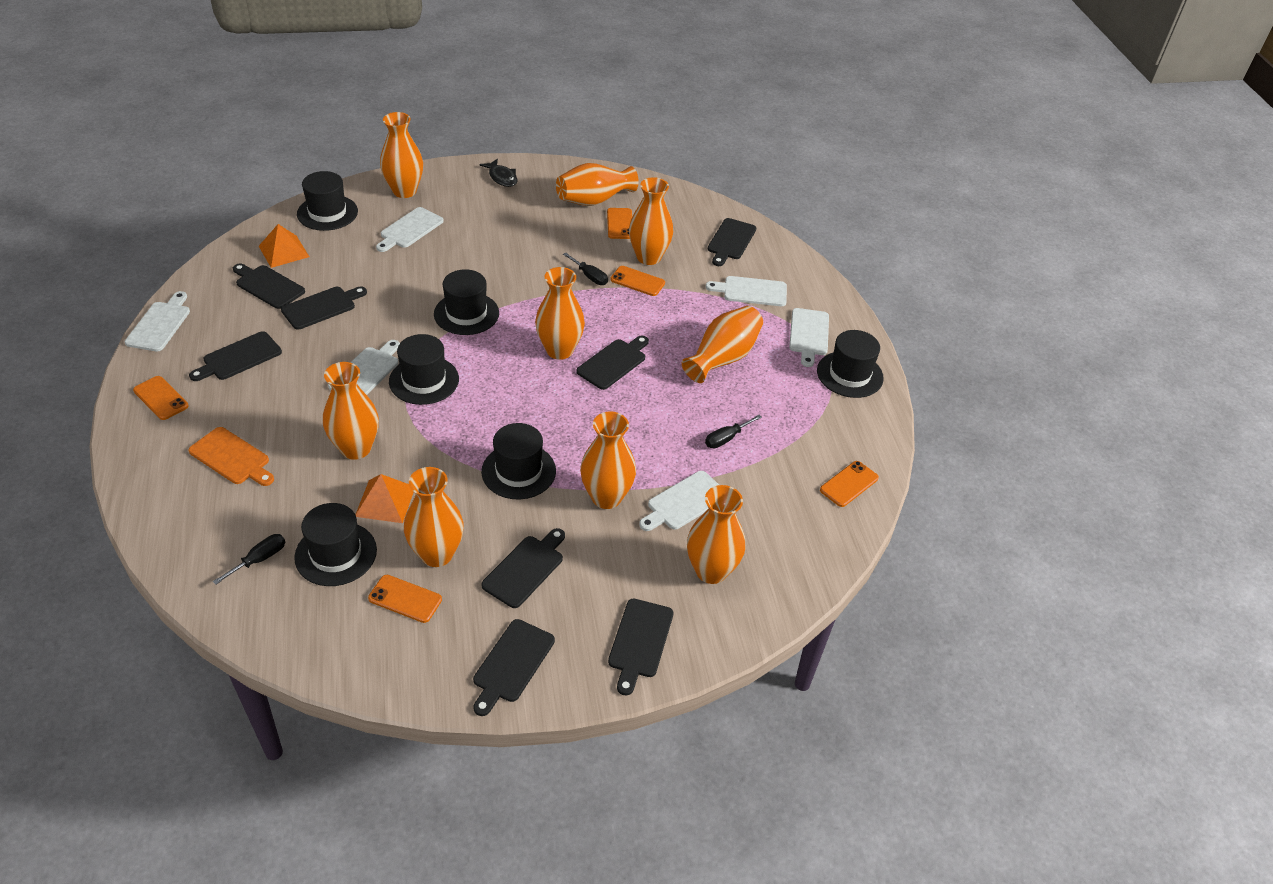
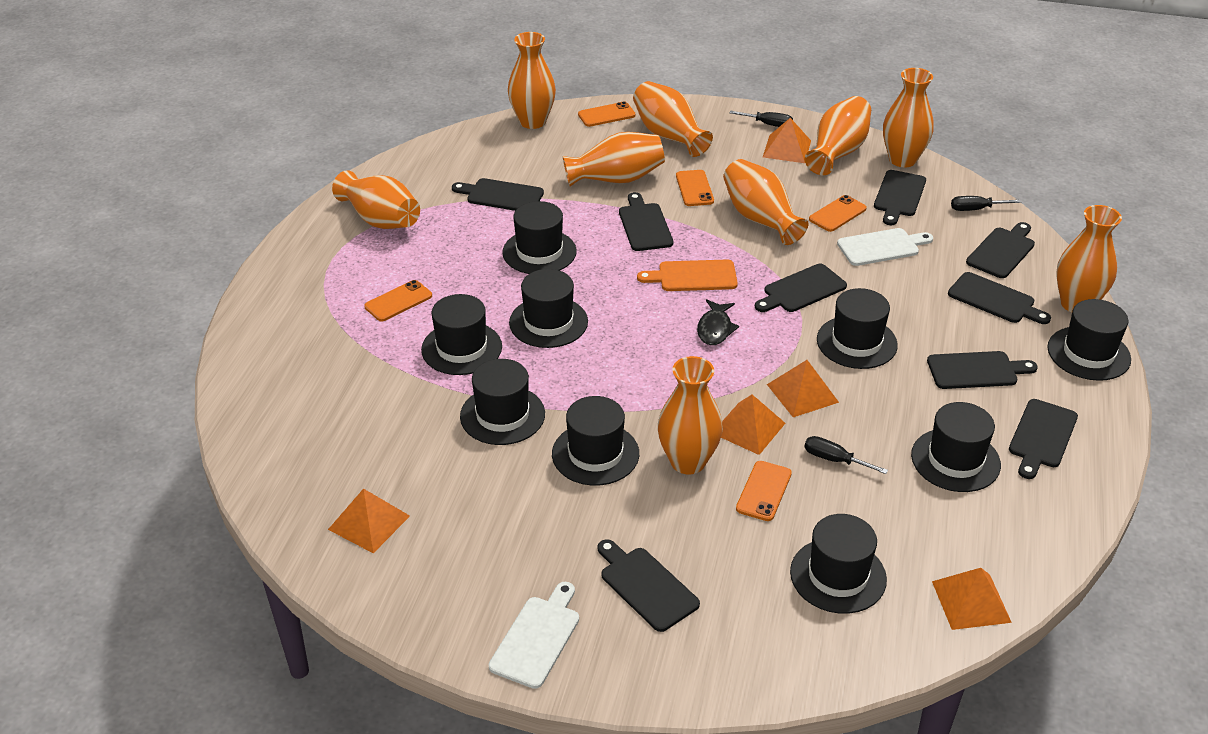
black cutting board: [189,331,282,381] [233,263,305,309] [281,287,367,330] [473,619,555,716] [481,528,565,608] [576,336,649,390] [608,599,674,695] [708,218,756,266] = 8 -> [452,178,544,211] [598,539,700,632] [619,192,673,251] [755,264,847,312] [874,170,926,225] [927,351,1038,389] [948,272,1051,324] [966,222,1035,278] [1009,399,1078,479] = 9
black hat: [294,503,377,586] [297,171,358,231] [389,334,459,405] [434,269,499,335] [481,423,556,499] [817,330,884,398] = 6 -> [421,294,502,375] [460,359,545,445] [502,201,577,274] [509,269,588,348] [552,396,639,486] [790,514,887,614] [817,288,898,369] [911,402,1001,492] [1047,299,1131,381] = 9
orange pyramid: [259,224,309,268] [355,474,414,523] = 2 -> [328,488,410,553] [721,395,785,455] [763,118,811,163] [767,360,839,417] [932,568,1012,630] = 5
white cutting board: [125,291,190,352] [328,340,400,395] [376,207,444,252] [639,471,719,531] [706,276,787,306] [789,308,829,367] = 6 -> [489,582,579,689] [837,228,933,266] = 2

